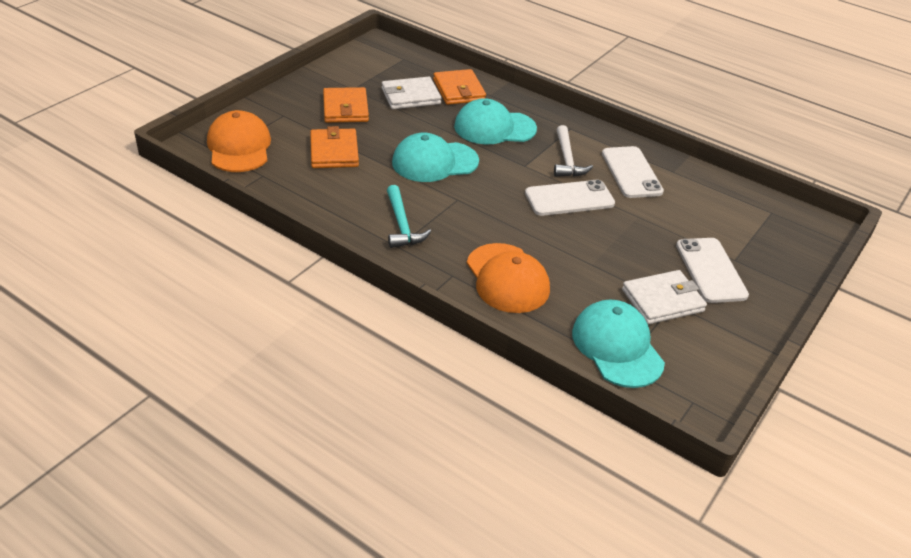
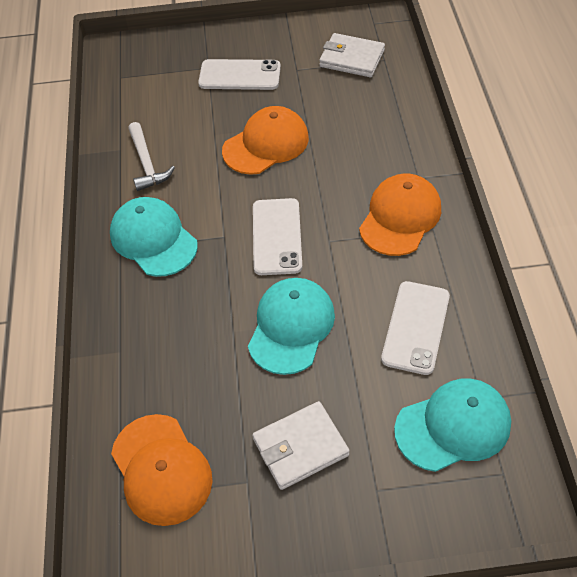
orange cap: [207,110,271,172] [467,243,550,313] = 2 -> [111,414,213,526] [222,106,309,175] [359,173,441,256] = 3
orange wallet: [310,126,359,168] [323,87,369,123] [433,69,486,105] = 3 -> none = 0
turquoise hammer: [387,185,431,248] = 1 -> none = 0

